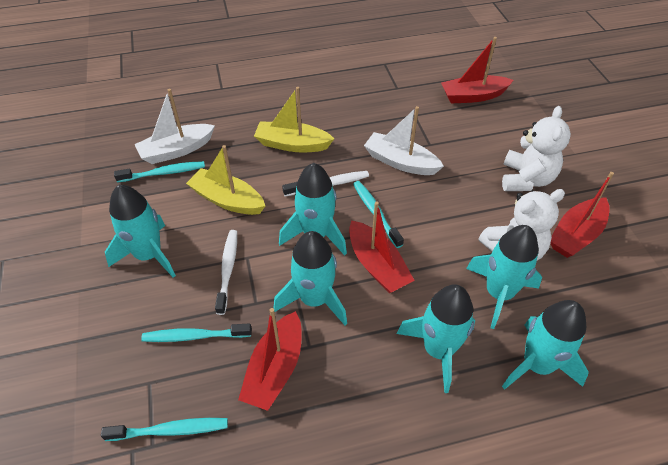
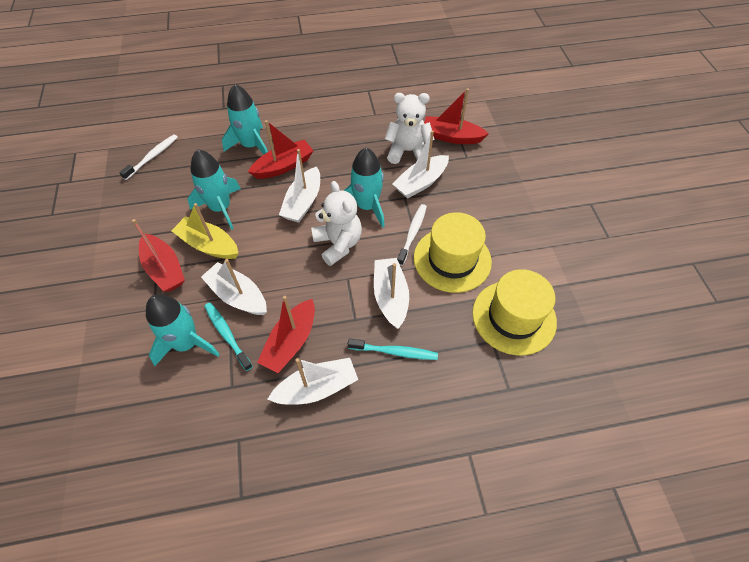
turquoise rocket: [105,185,176,278] [273,231,347,325] [279,163,347,255] [397,285,475,393] [466,225,542,329] [502,300,589,390] = 6 -> [146,294,219,366] [188,149,241,230] [222,84,268,155] [344,148,385,228] = 4
turquoise toothbrush: [101,418,228,441] [114,161,205,182] [141,324,252,342] [353,181,404,248] = 4 -> [204,303,253,371] [348,338,438,360] = 2
white boat: [134,89,215,164] [364,106,444,175] = 2 -> [201,259,267,315] [268,358,358,405] [279,149,320,223] [374,258,409,329] [392,130,449,199] = 5
yellow boat: [186,145,265,215] [254,87,334,152] = 2 -> [171,203,238,259] = 1
yellow hat: none = 0 -> [414,212,492,293] [472,269,557,355] = 2

